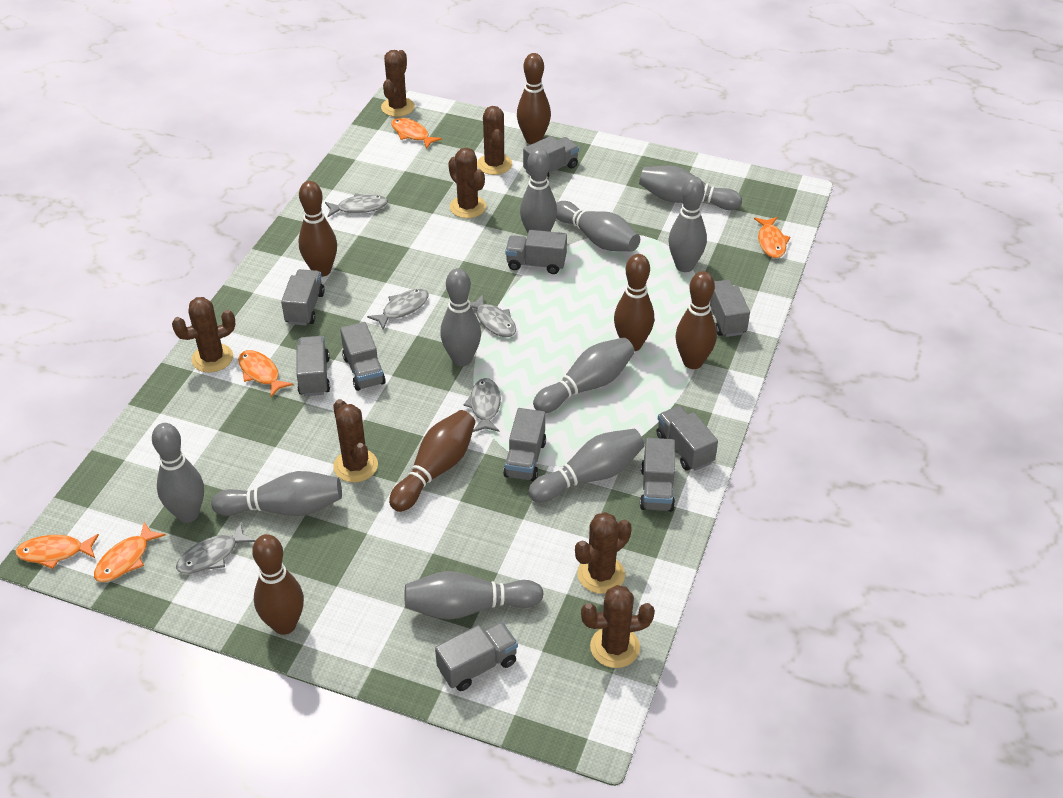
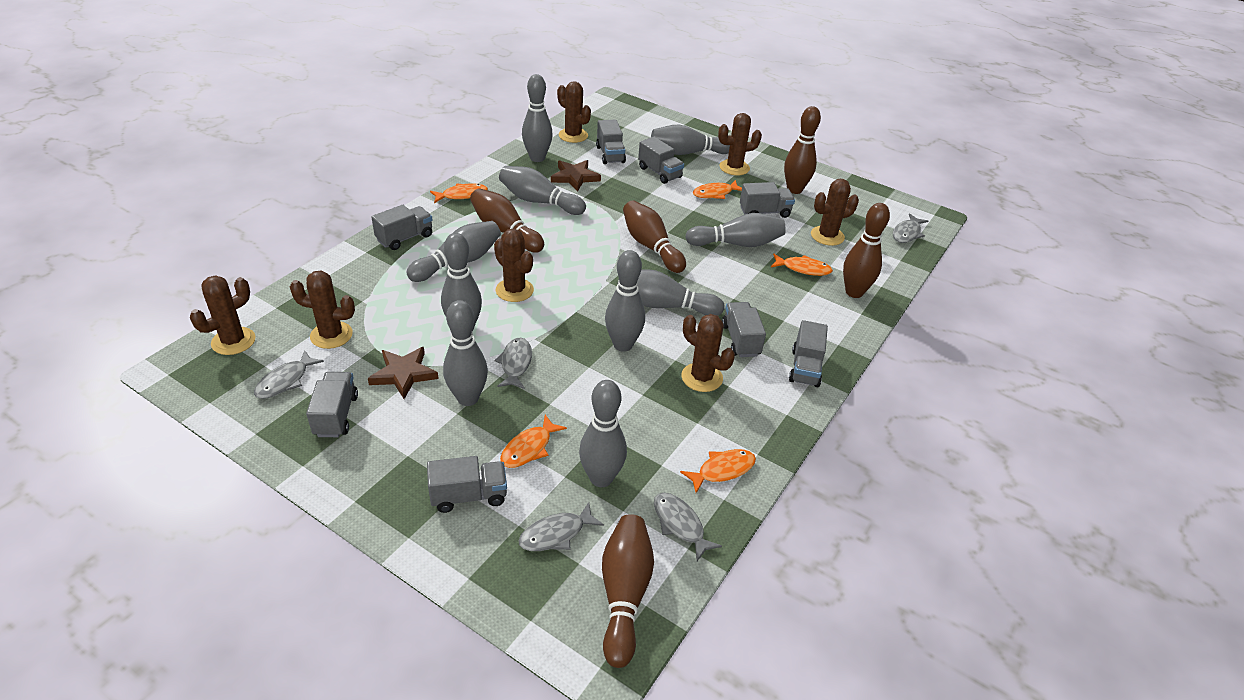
brown bowling pin: [252,534,304,635] [298,181,337,277] [389,410,475,512] [517,53,551,144] [614,254,654,351] [675,271,717,369] = 6 -> [470,188,544,253] [602,514,654,668] [623,200,686,273] [784,106,821,194] [843,203,890,298] = 5
brown star: none = 0 -> [368,347,439,399] [551,160,601,192] = 2
grey truck: [281,269,325,326] [296,336,330,396] [340,322,386,391] [435,622,518,691] [503,408,546,481] [505,230,567,274] [523,136,579,178] [640,438,675,512] [656,406,718,471] [710,280,750,337] = 10 -> [306,372,358,437] [371,205,432,250] [427,456,507,513] [596,119,626,164] [638,137,684,184] [722,302,766,357] [740,182,795,218] [789,320,828,387] = 8

